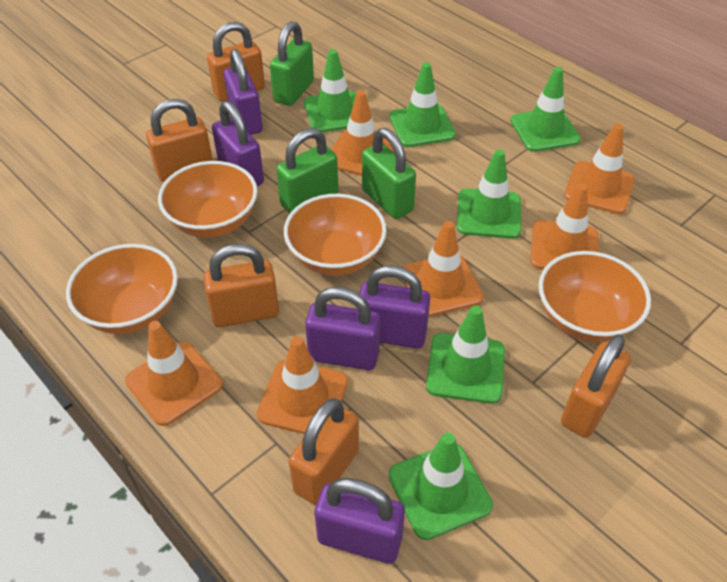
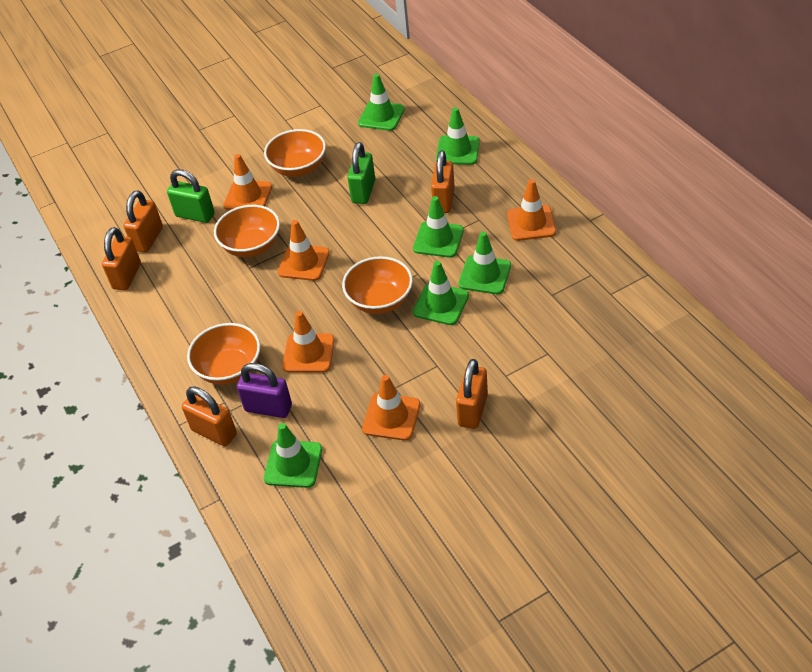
green padlock: [270,21,314,106] [276,128,338,214] [362,128,416,219] = 3 -> [167,169,215,223] [347,142,375,204] = 2
orange traffic cone: [125,321,223,426] [257,336,348,434] [331,90,394,176] [403,221,484,317] [530,184,599,270] [564,123,635,214] = 6 -> [224,154,272,210] [278,220,330,281] [282,311,335,373] [362,375,421,441] [507,179,556,241] = 5
purple padlock: [212,101,264,186] [224,49,263,135] [305,287,380,370] [314,478,405,564] [357,265,430,349] = 5 -> [237,363,292,418] = 1

